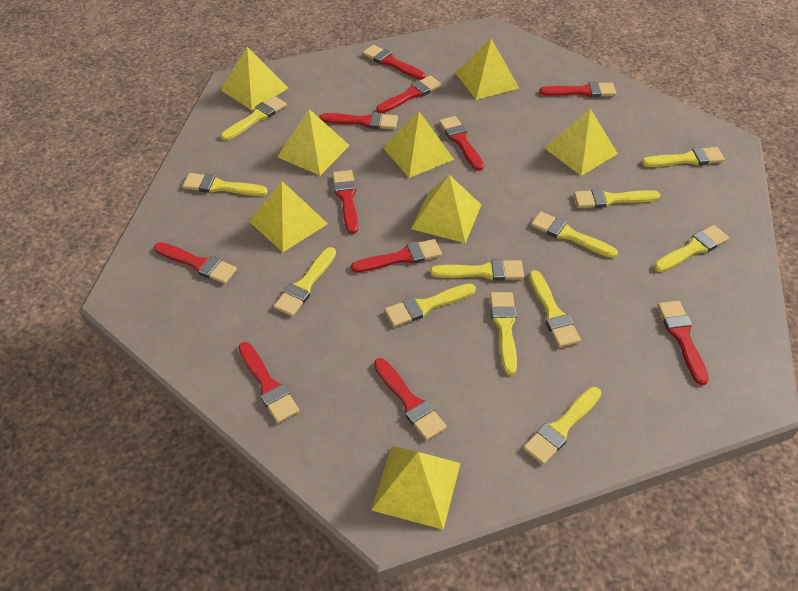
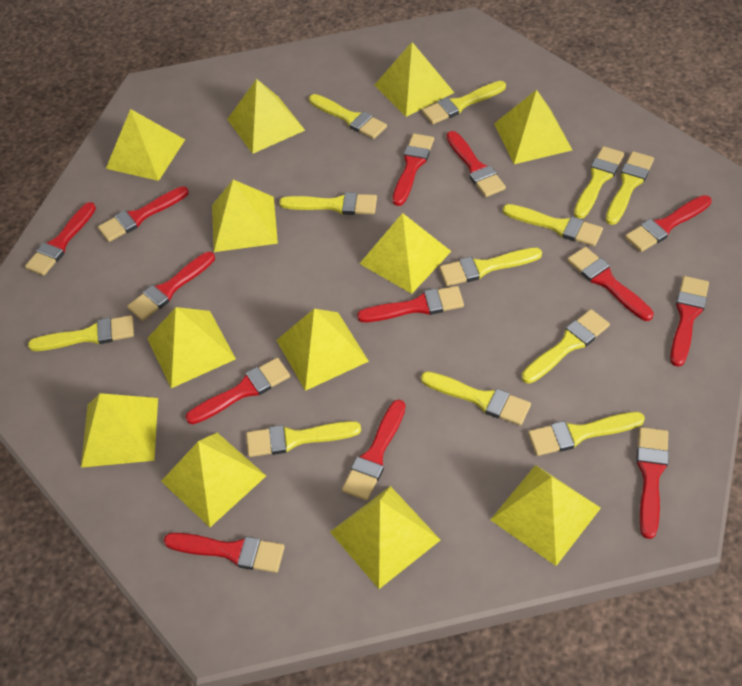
red brush: [154,242,237,284] [238,342,299,423] [319,112,398,129] [332,170,358,234] [351,239,442,273] [363,45,425,80] [374,358,447,440] [376,76,442,113] [439,116,484,171] [539,82,616,97] [657,301,709,385] = 11 -> [25,202,96,276] [98,186,189,242] [127,252,215,321] [164,533,285,573] [185,358,290,425] [342,400,406,500] [357,286,464,322] [393,134,434,206] [447,131,506,197] [567,247,654,321] [625,195,712,252] [636,427,669,539] [670,276,709,367] = 13
yellow pyramid: [220,47,288,110] [249,181,328,252] [277,109,350,176] [371,446,460,530] [383,112,454,178] [411,175,481,243] [455,39,519,100] [544,109,618,176] = 8 -> [81,393,158,468] [106,109,185,181] [147,307,236,388] [161,433,266,527] [212,180,278,252] [227,79,305,154] [276,309,369,391] [330,486,440,589] [359,213,451,294] [375,42,454,117] [490,465,601,566] [494,90,572,164] = 12

